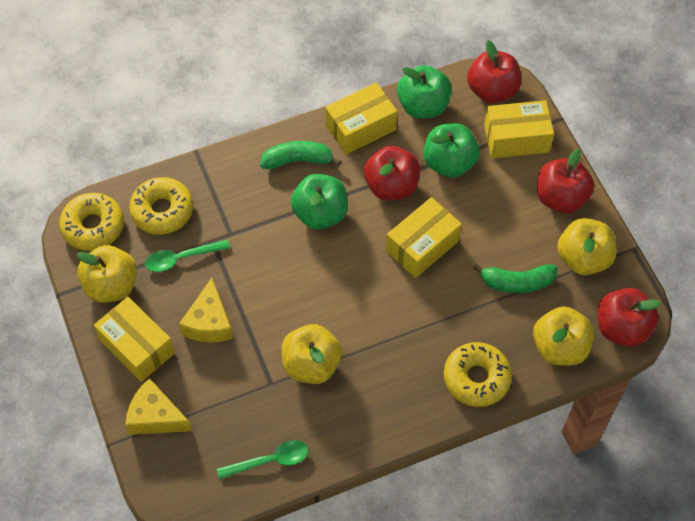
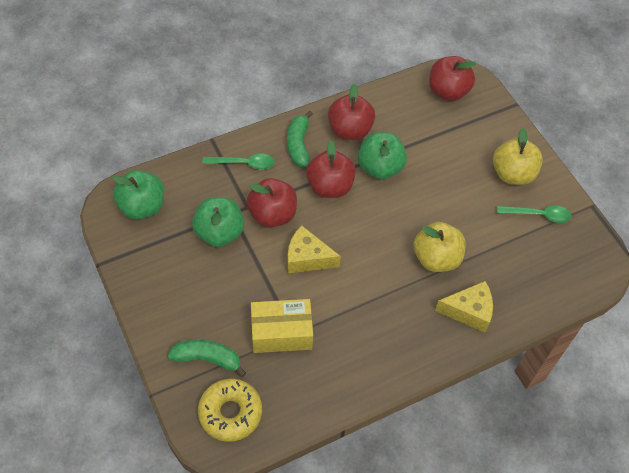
yellow apple: [76,245,137,303] [281,324,342,384] [533,306,595,366] [557,218,616,275] = 4 -> [413,222,466,272] [493,128,543,185] = 2
yellow box: [94,297,175,382] [325,82,397,154] [386,197,462,278] [484,100,554,158] = 4 -> [251,299,313,353] = 1
yellow donut: [59,193,124,251] [129,177,193,235] [444,342,512,407] = 3 -> [198,379,262,442] = 1

